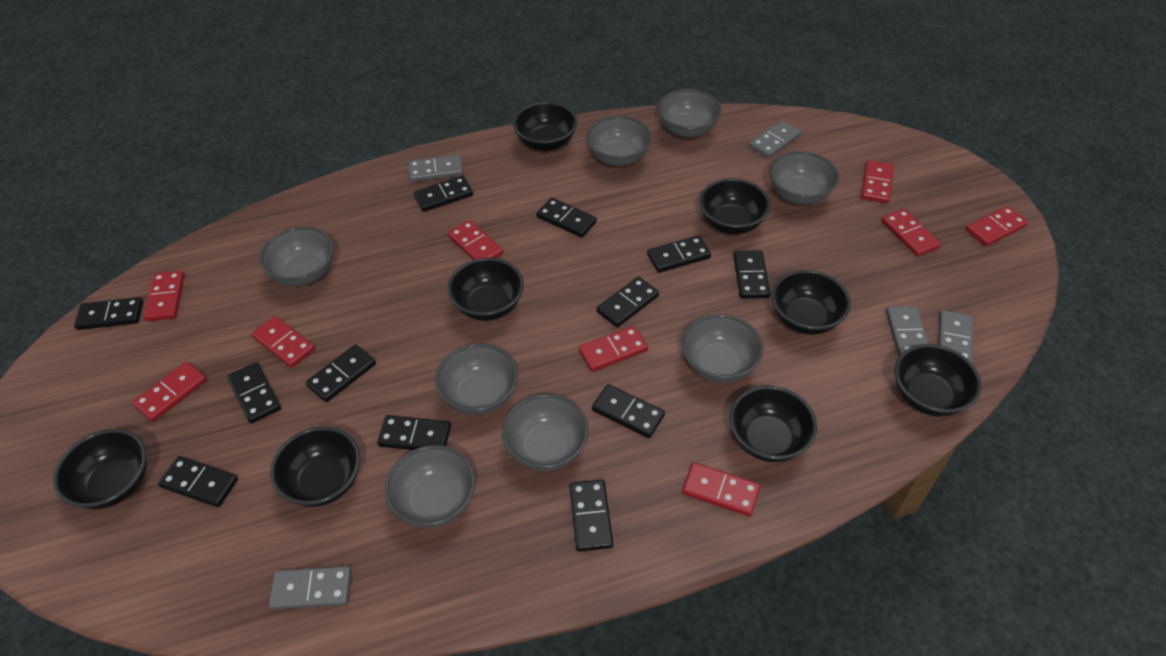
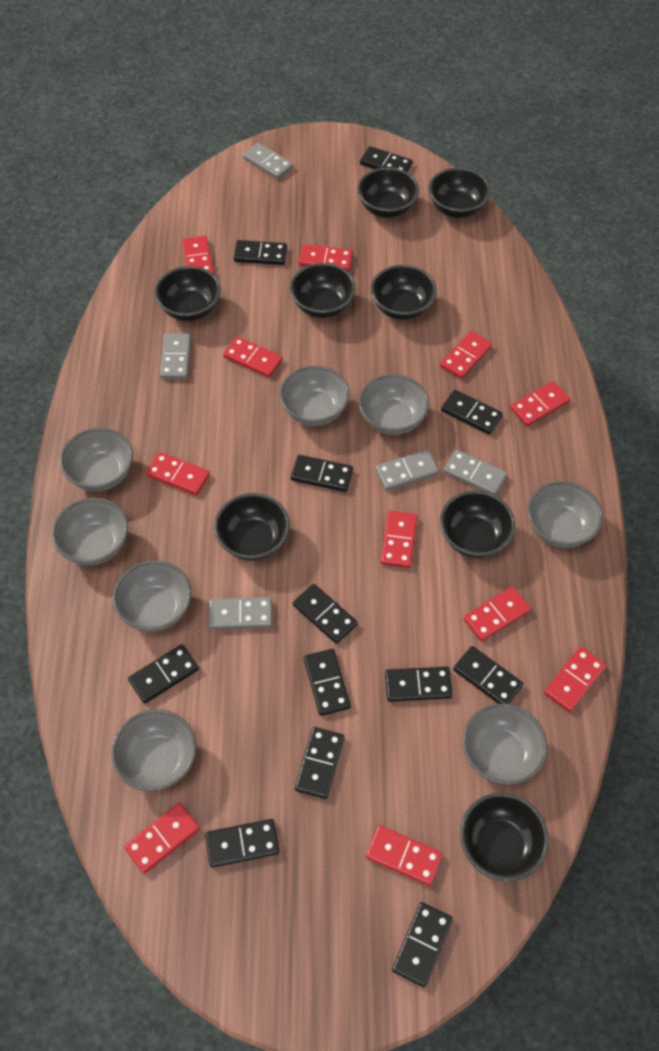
red domino: [132,361,207,422] [144,270,185,321] [252,316,315,368] [448,220,503,260] [579,326,648,372] [682,462,760,517] [861,160,894,203] [882,209,941,257] [966,206,1028,247] = 9 -> [124,802,200,874] [146,452,210,495] [182,236,214,274] [223,336,283,378] [299,244,353,272] [366,825,443,886] [381,511,418,568] [440,331,492,379] [463,586,531,642] [510,381,570,426] [544,647,606,712] = 11

